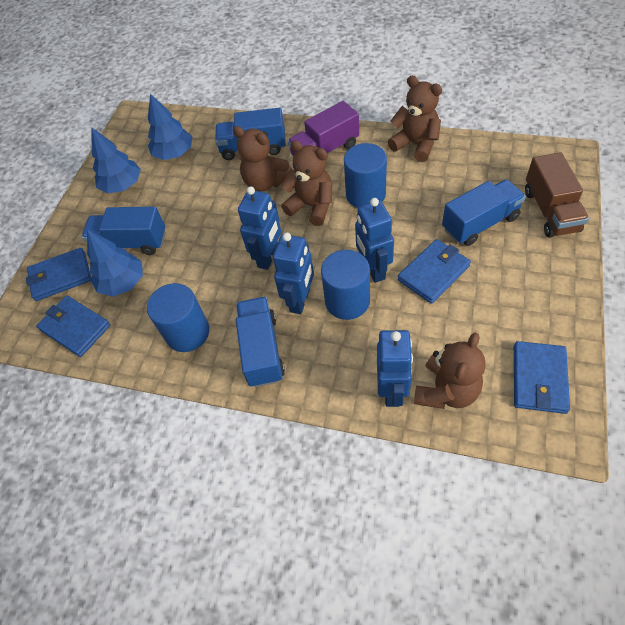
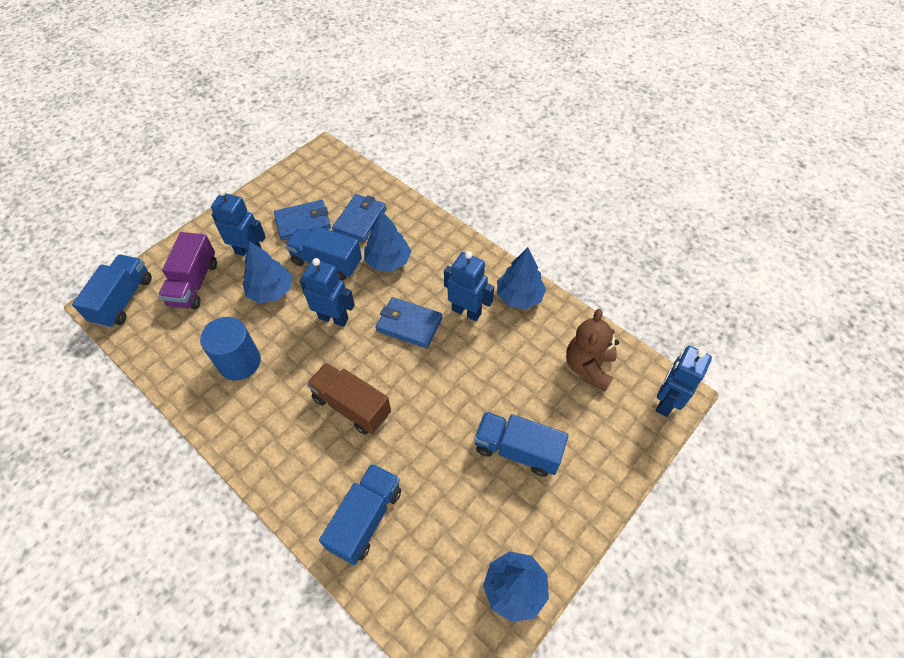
blue cylinder: [147,283,209,352] [321,250,370,320] [344,143,387,208] = 3 -> [200,317,261,381] = 1
blue tree: [87,230,143,297] [91,127,141,193] [148,94,192,160] = 3 -> [242,241,292,303] [364,210,411,271] [483,551,549,622] [497,247,546,309] = 4
blue wallet: [26,248,91,301] [36,296,110,357] [398,239,471,304] [514,341,570,414] = 4 -> [274,200,331,241] [332,194,387,242] [376,297,442,348] = 3
brown teddy bear: [233,126,292,191] [281,140,332,226] [388,76,442,162] [414,333,486,409] = 4 -> [566,309,619,391] = 1

